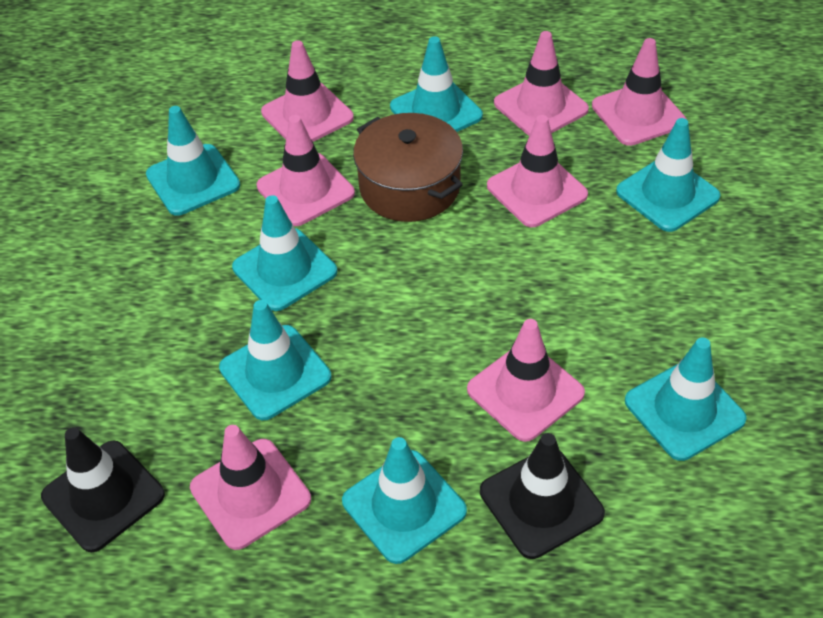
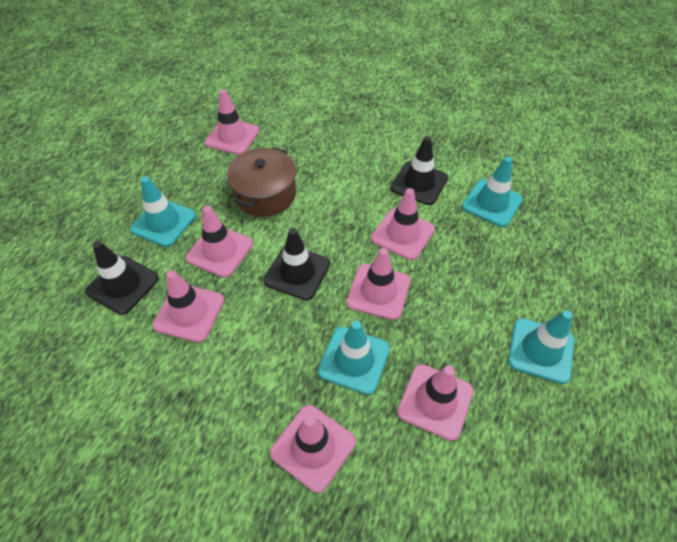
black traffic cone: [41,427,165,552] [480,433,605,559] = 2 -> [85,241,159,315] [264,228,330,300] [390,136,448,205] = 3
turquoise traffic cone: [146,106,240,216] [219,300,331,420] [232,195,337,311] [342,437,467,564] [390,36,483,132] [616,118,721,232] [625,337,747,461] = 7 -> [130,176,196,247] [318,321,390,395] [462,157,523,227] [508,310,575,384] = 4

